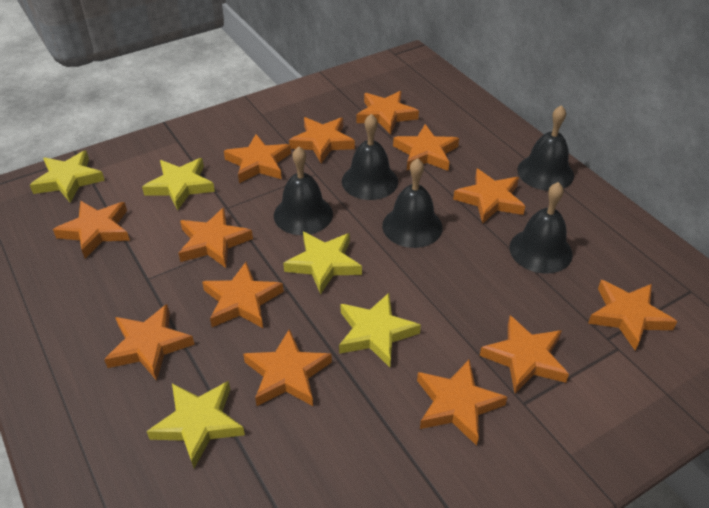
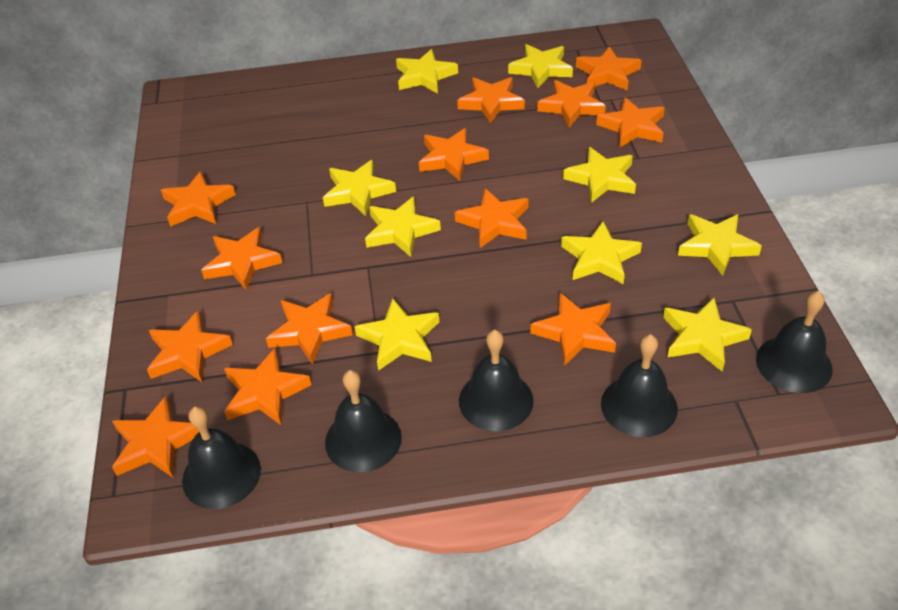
yellow star: [30,150,105,203] [142,158,215,210] [147,381,245,468] [283,232,362,295] [339,293,421,367] = 5 -> [323,160,396,216] [355,298,439,371] [365,197,441,257] [396,49,458,93] [508,44,573,88] [561,221,642,284] [563,147,636,203] [663,298,752,371] [678,214,762,276] = 9

